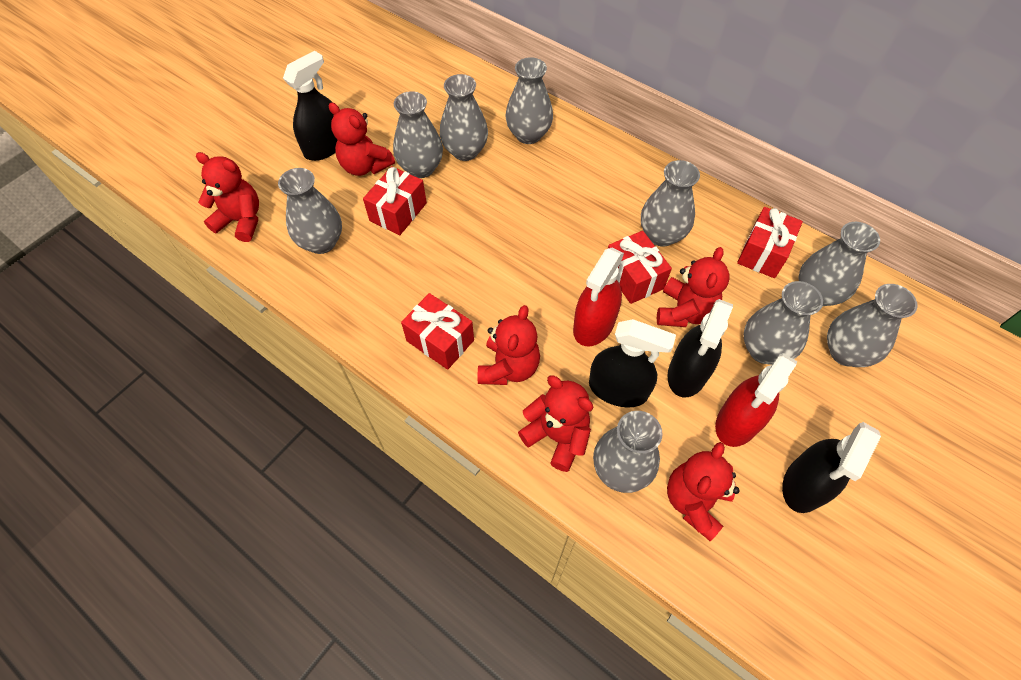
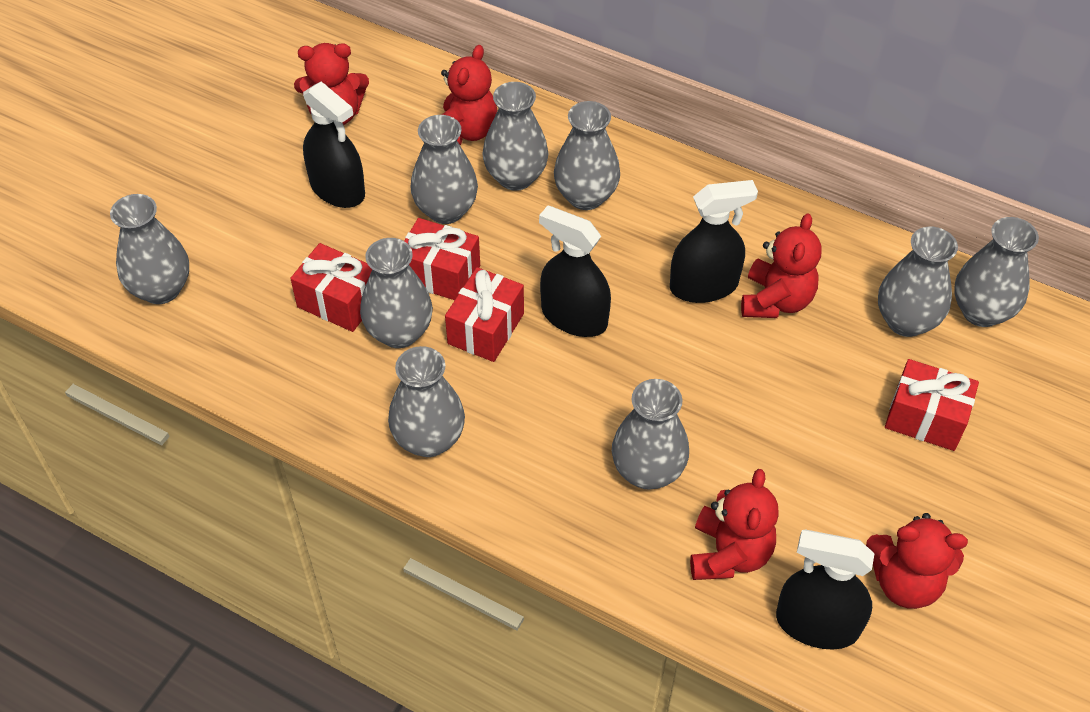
red spray bottle: [573,248,624,346] [715,353,797,447] = 2 -> none = 0
red teddy bear: [196,152,259,242] [328,102,395,176] [478,305,540,385] [518,376,593,472] [657,247,730,327] [667,442,740,541] = 6 -> [294,43,369,125] [441,45,497,145] [690,469,779,580] [741,213,822,318] [866,513,968,609] = 5

